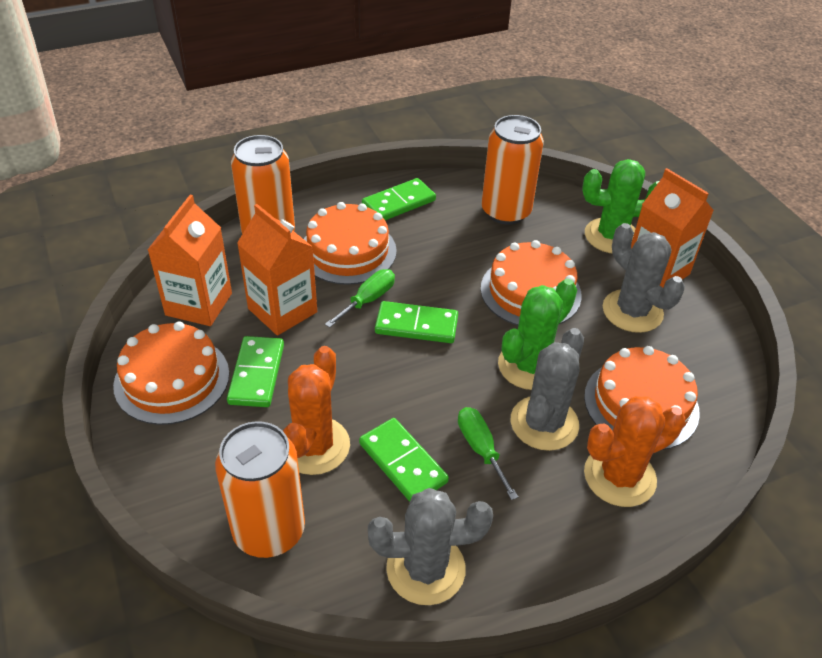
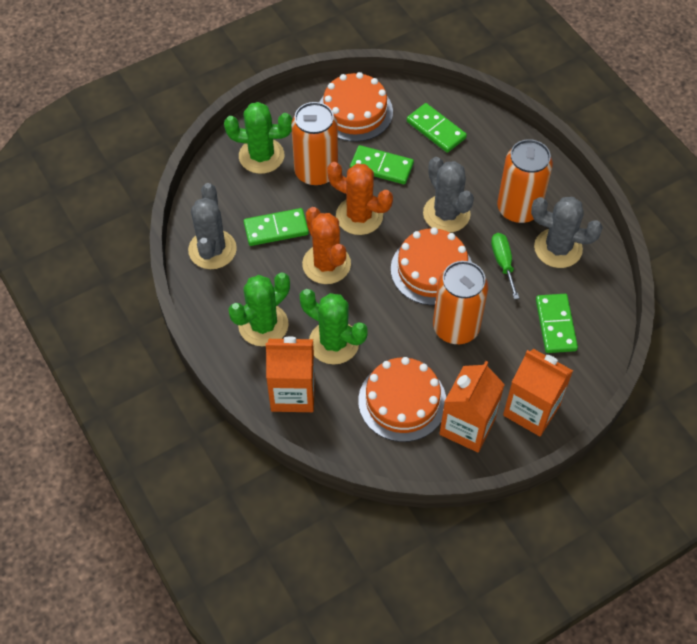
green cactus: [498,279,577,390] [582,159,659,253] = 2 -> [224,102,292,174] [229,272,290,346] [300,289,368,365] = 3
green screwdriver: [325,269,395,328] [458,407,518,500] = 2 -> [491,233,519,299] = 1
orange cake: [113,322,229,425] [304,202,397,285] [481,240,582,325] [584,346,700,450] = 4 -> [320,72,393,142] [358,357,446,442] [391,227,472,305] = 3

